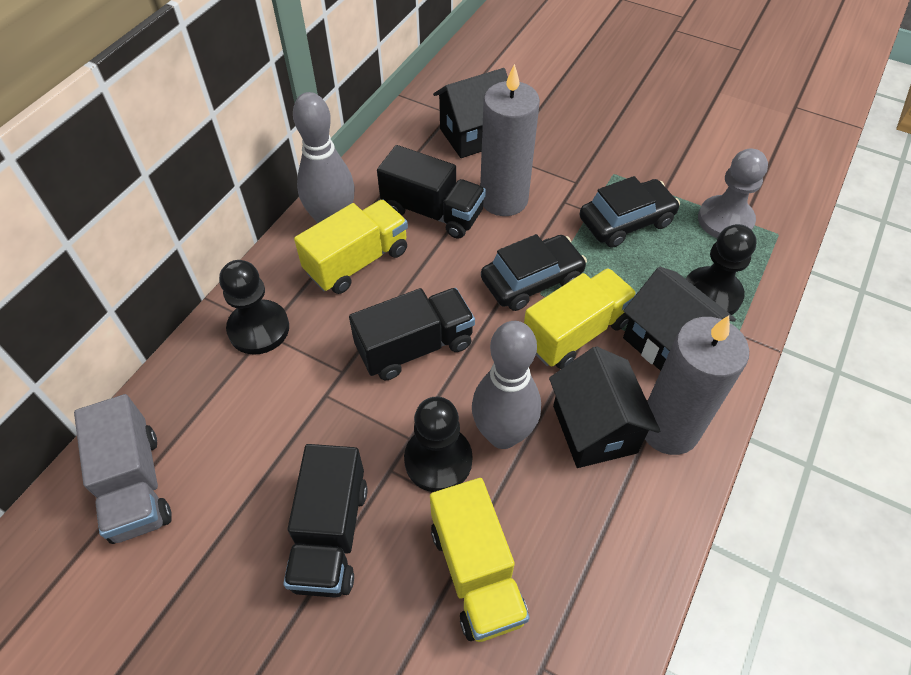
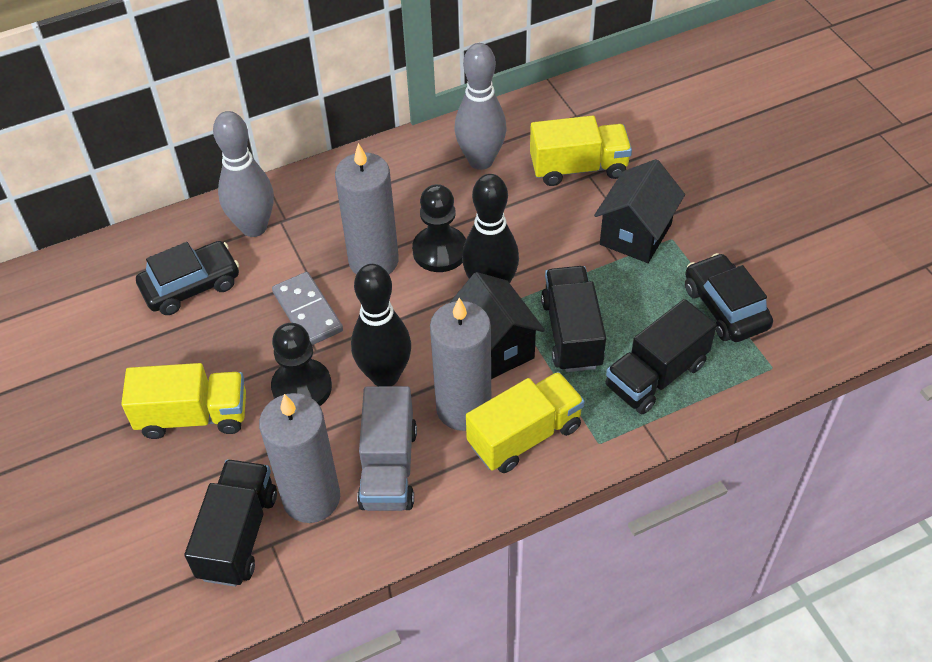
black bowling pin: none = 0 -> [351,264,411,386] [462,174,519,283] = 2
black house: [433,68,508,158] [549,346,660,468] [623,267,736,371] = 3 -> [450,272,545,379] [594,159,685,263] = 2
black pawn: [219,260,289,355] [404,397,473,492] [686,224,757,315] = 3 -> [271,323,332,406] [412,184,466,272] = 2
grey candle: [480,64,540,216] [645,315,749,455] = 2 -> [259,393,340,523] [335,143,399,274] [430,298,491,431] = 3
grey domino: none = 0 -> [272,272,343,345] = 1
grey pawn: [698,149,768,238] = 1 -> none = 0

